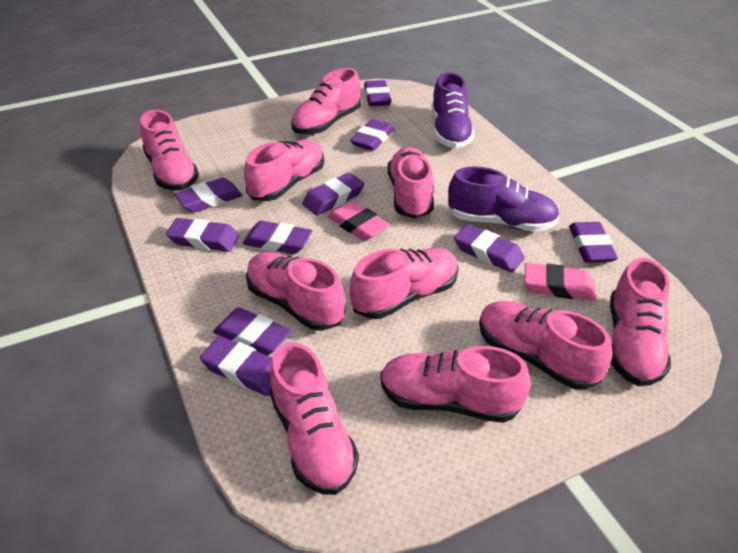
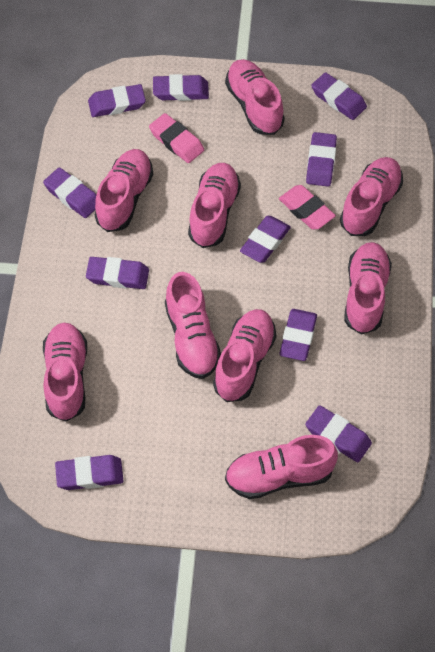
pink shoe: [140,110,199,191] [244,140,324,201] [246,252,346,331] [270,342,359,495] [291,68,361,134] [350,248,459,319] [380,346,531,423] [388,147,434,219] [479,301,613,390] [610,258,671,386] = 10 -> [43,323,87,422] [95,149,153,232] [165,272,221,379] [188,163,241,248] [213,309,276,402] [225,59,284,135] [225,435,338,499] [340,157,403,236] [344,242,392,335] = 9
purple shoe: [431,72,475,148] [448,166,559,232] = 2 -> none = 0

